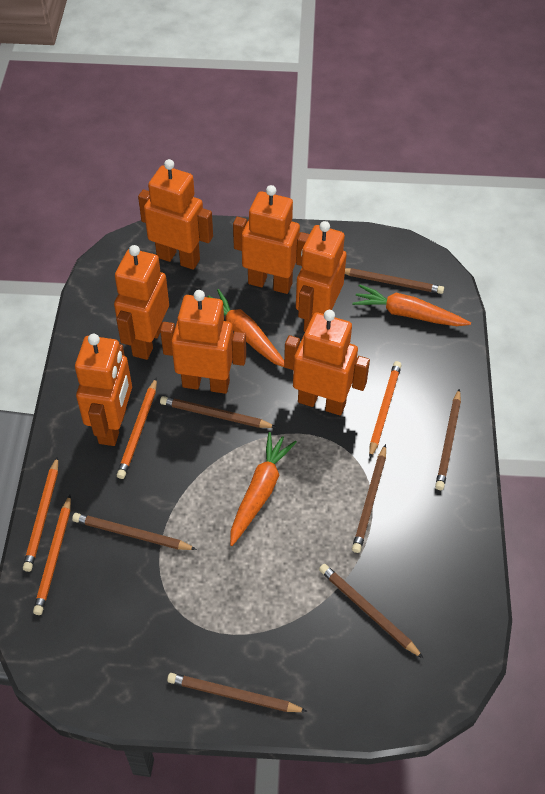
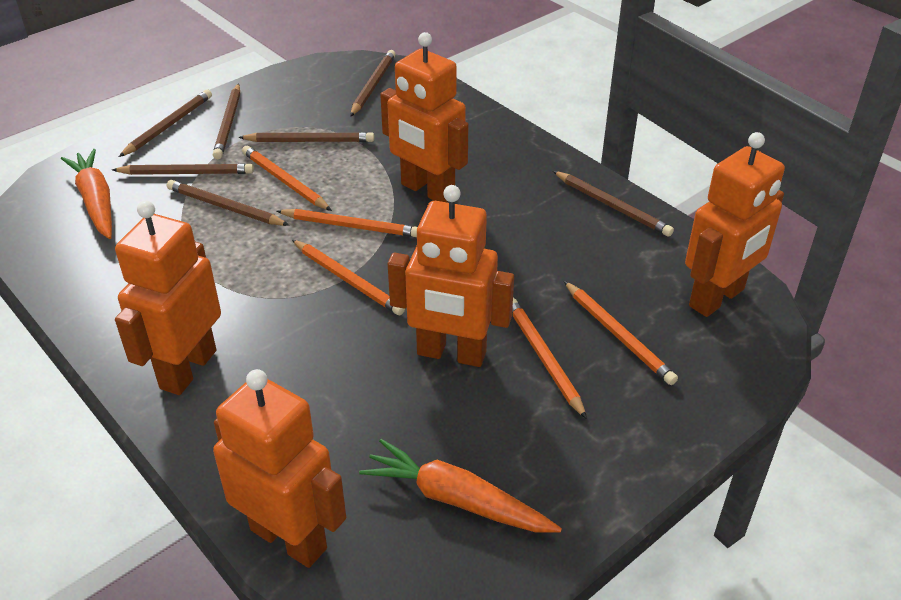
orange carrot: [208,289,284,367] [230,432,297,546] [352,284,471,326] = 3 -> [61,149,112,239] [359,439,562,532] = 2
orange pencil: [23,456,58,572] [33,495,71,615] [117,377,157,479] [369,361,402,458] = 4 -> [242,146,332,211] [277,209,418,237] [292,240,405,315] [512,298,587,419] [564,281,678,385] = 5
orange robot: [75,334,132,446] [114,245,169,360] [138,159,213,270] [160,290,246,394] [233,185,310,294] [284,310,370,416] [296,221,347,332] = 7 -> [115,201,221,395] [213,369,346,568] [380,32,468,202] [388,185,514,367] [685,132,785,317] = 5

